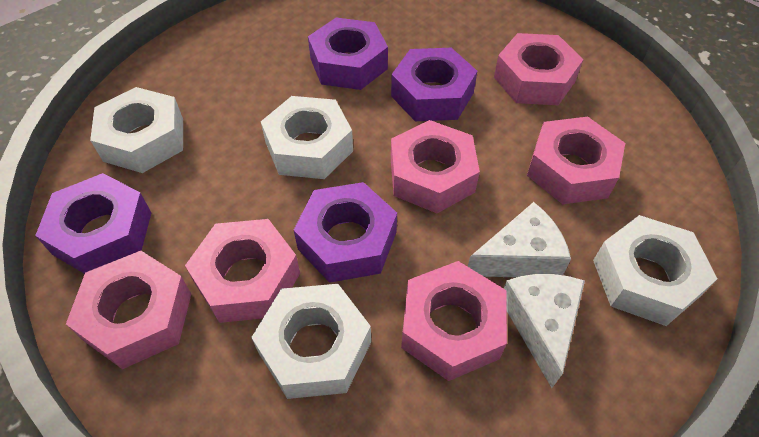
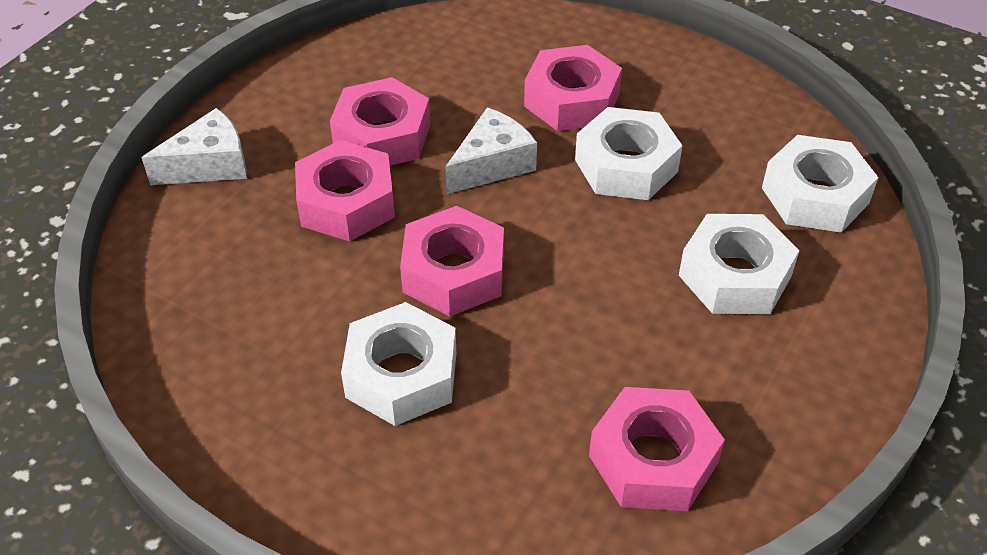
pink nut: [66,251,191,369] [185,219,300,323] [391,120,480,213] [401,261,507,381] [494,33,584,105] [527,117,625,204] = 6 -> [295,140,395,241] [330,77,431,165] [400,206,504,316] [524,45,622,131] [589,387,725,511] = 5
purple nut: [35,173,151,274] [294,182,397,283] [308,18,388,90] [391,48,477,121] = 4 -> none = 0

